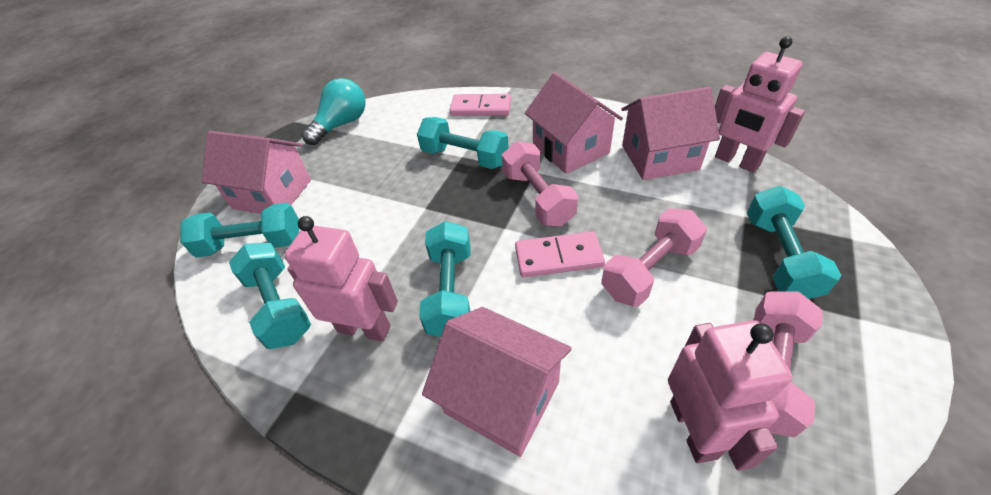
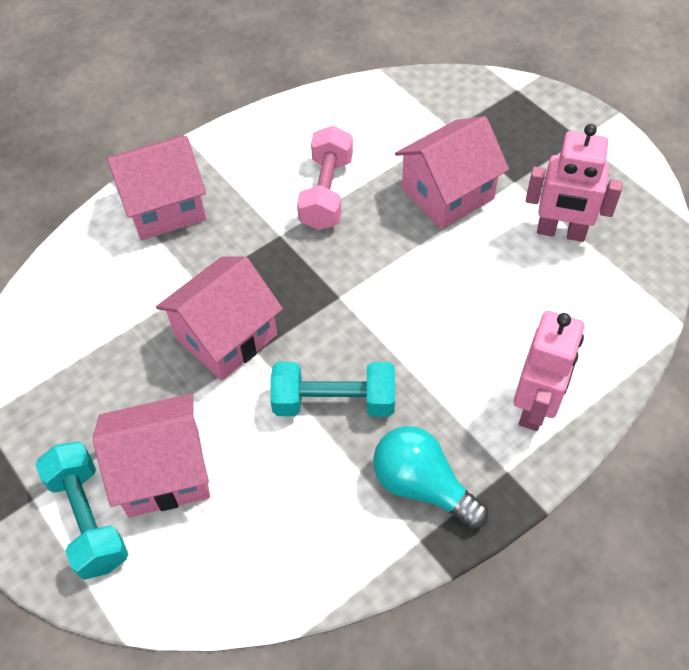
pink domino: [449,94,511,116] [515,231,605,277] = 2 -> none = 0
pink dumbbell: [502,141,578,226] [601,208,707,307] [754,291,823,438] = 3 -> [297,125,353,230] = 1
pink robot: [284,216,398,341] [668,320,793,471] [715,36,805,173] = 3 -> [514,311,584,431] [526,124,623,242] = 2
turquoise dumbbell: [180,203,299,258] [229,243,311,349] [417,117,509,169] [419,221,471,337] [747,186,841,299] = 5 -> [35,442,128,580] [270,362,395,417] = 2

